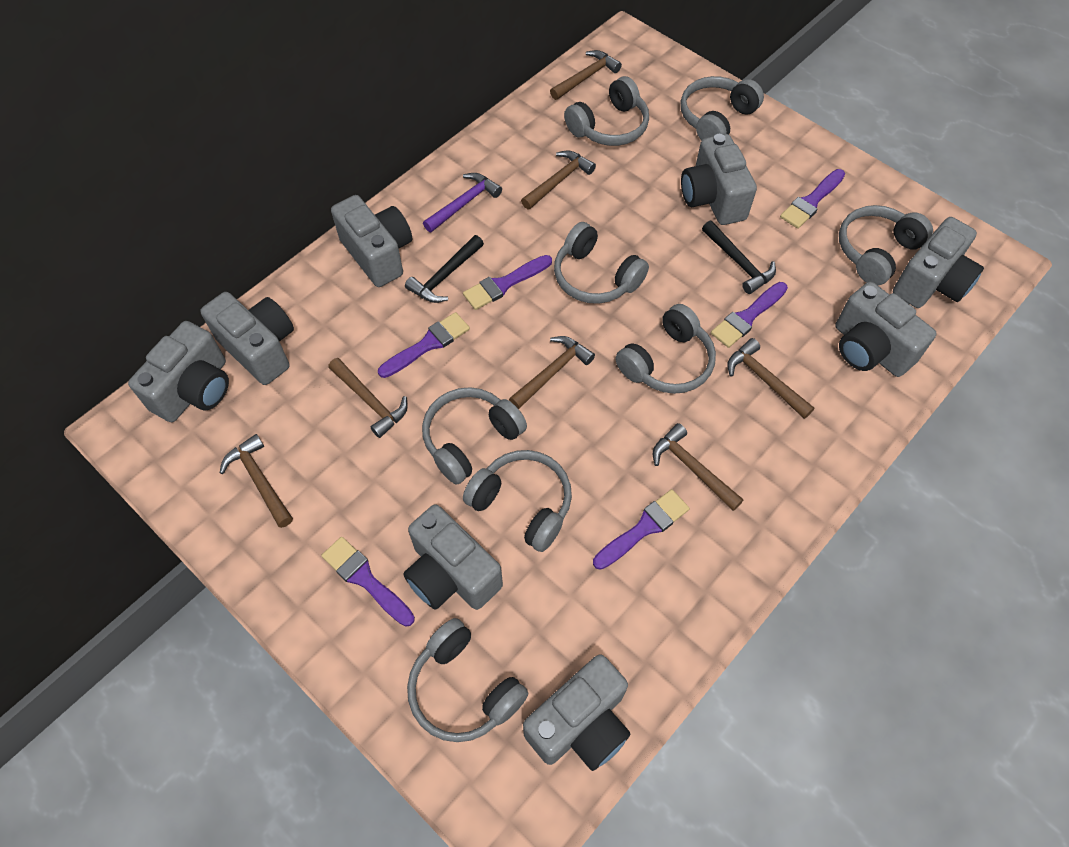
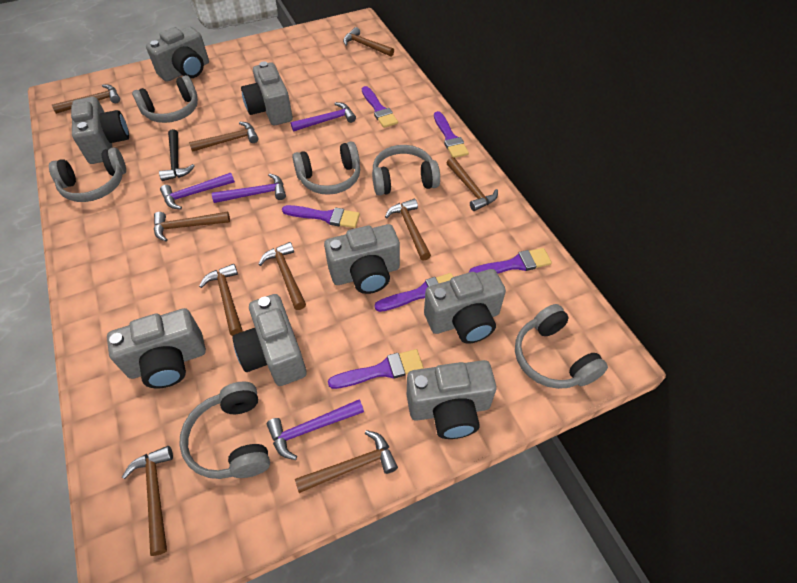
black hammer: [405,235,484,303] [702,221,776,294] = 2 -> [159,129,195,181] = 1
brown hammer: [220,434,293,528] [328,358,408,438] [509,336,595,409] [521,151,596,209] [550,50,622,100] [653,423,744,511] [727,338,814,419] = 7 -> [52,85,120,114] [122,446,173,556] [154,212,230,242] [189,122,259,152] [199,264,243,336] [258,242,306,310] [295,430,398,493] [343,27,394,57] [385,199,431,261] [447,157,498,211] = 10
grey headphones: [407,618,529,742] [422,387,527,485] [463,450,572,552] [554,222,649,304] [564,76,649,146] [615,304,716,394] [681,76,764,141] [839,205,933,285] = 8 -> [49,147,126,202] [132,75,198,123] [179,382,270,479] [292,141,360,195] [372,145,440,196] [515,304,608,389] = 6
purple hammer: [423,173,502,232] = 1 -> [160,173,235,209] [212,174,286,203] [267,399,364,460] [290,102,356,131] = 4

